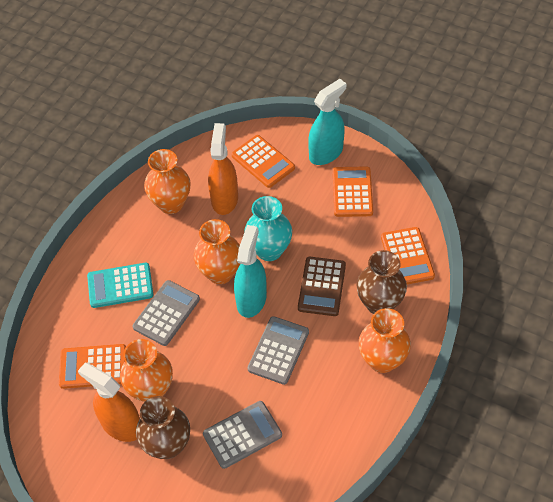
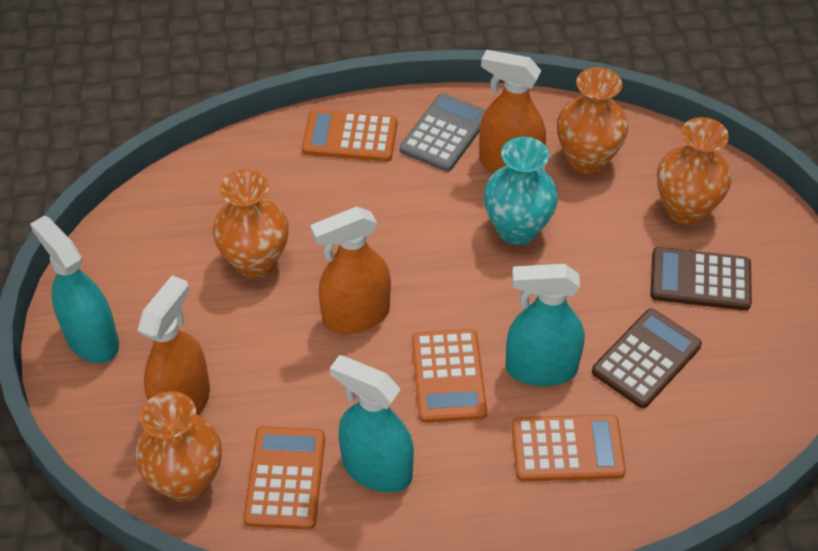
brown calculator: [298,257,346,316] = 1 -> [592,309,702,408] [650,247,752,311] = 2
brown vase: [136,396,190,459] [357,250,407,314] = 2 -> none = 0
grey calculator: [133,280,200,346] [203,401,282,469] [248,316,309,385] = 3 -> [400,93,486,172] = 1
orange spray bottle: [78,363,140,442] [208,123,238,215] = 2 -> [137,275,210,416] [310,207,391,334] [479,50,546,173] = 3
turquoise calculator: [87,263,153,308] = 1 -> none = 0
turquoise spray bottle: [234,225,267,318] [308,79,346,165] = 2 -> [30,216,119,363] [330,355,414,493] [505,264,585,386] = 3

